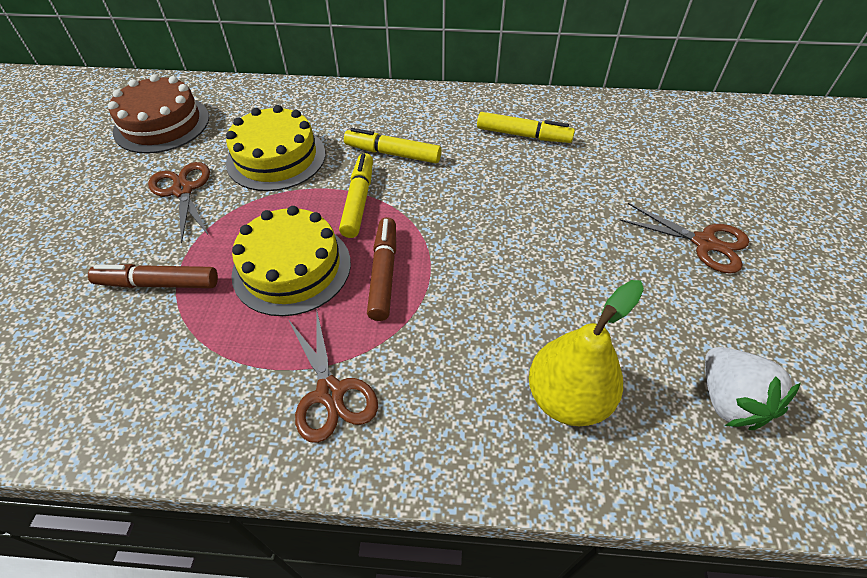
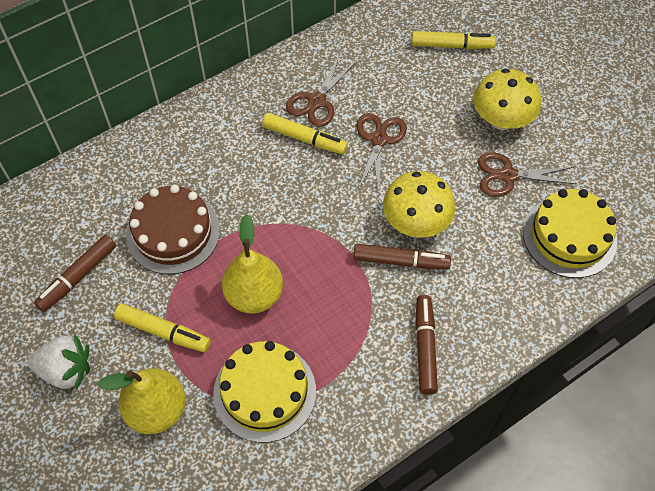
brown marker: [88,264,218,288] [367,217,396,321] = 2 -> [34,235,116,312] [353,244,451,270] [415,295,438,395] = 3
yellow mushroom: none = 0 -> [383,171,456,238] [473,69,541,130] = 2
yellow pear: [529,280,644,426] = 1 -> [98,368,186,434] [222,214,283,314] = 2

